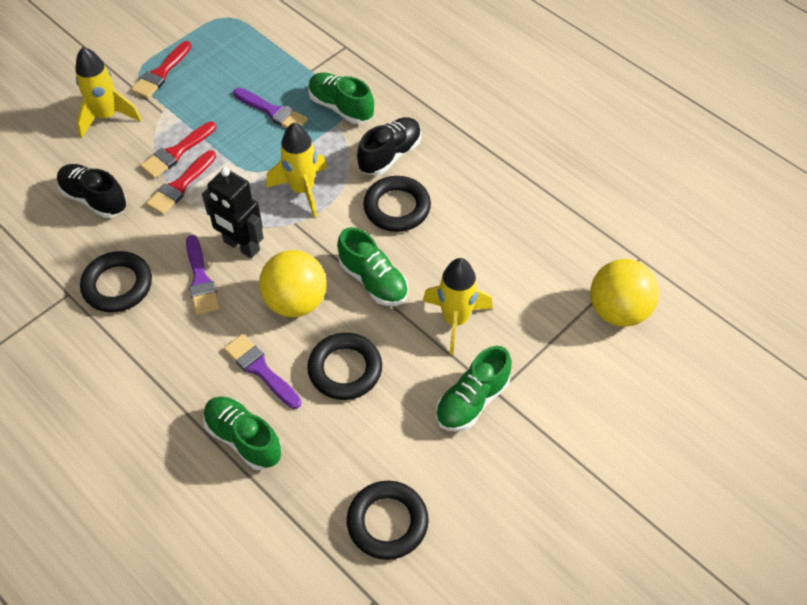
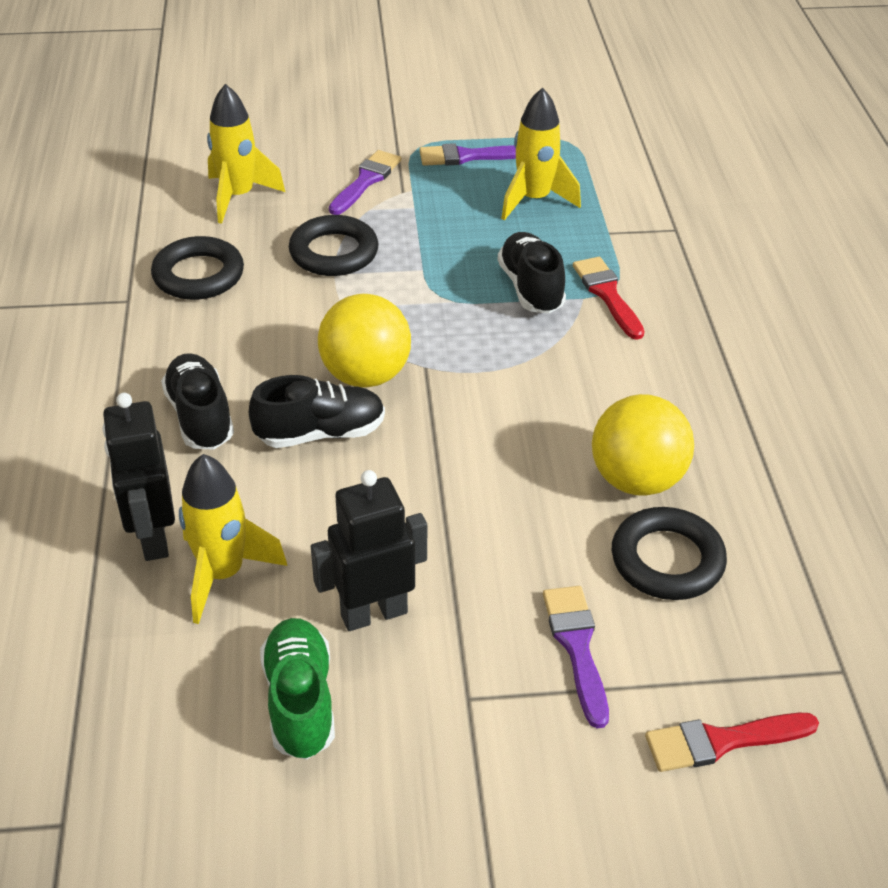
black ring: [80,251,152,313] [307,333,382,400] [347,481,429,560] [363,176,431,232] = 4 -> [151,236,244,300] [289,215,379,276] [612,507,727,600] = 3
black robot: [202,167,264,258] = 1 -> [102,393,175,561] [311,470,427,631] = 2
black shoe: [57,164,127,218] [357,117,421,176] = 2 -> [161,353,234,450] [249,375,385,448] [498,232,566,314] = 3
green shoe: [203,396,282,470] [308,72,374,124] [337,227,408,306] [436,346,512,432] = 4 -> [260,618,335,760] = 1
red brush: [131,41,191,99] [140,122,216,178] [146,150,216,215] = 3 -> [573,257,645,340] [645,713,819,772] = 2

